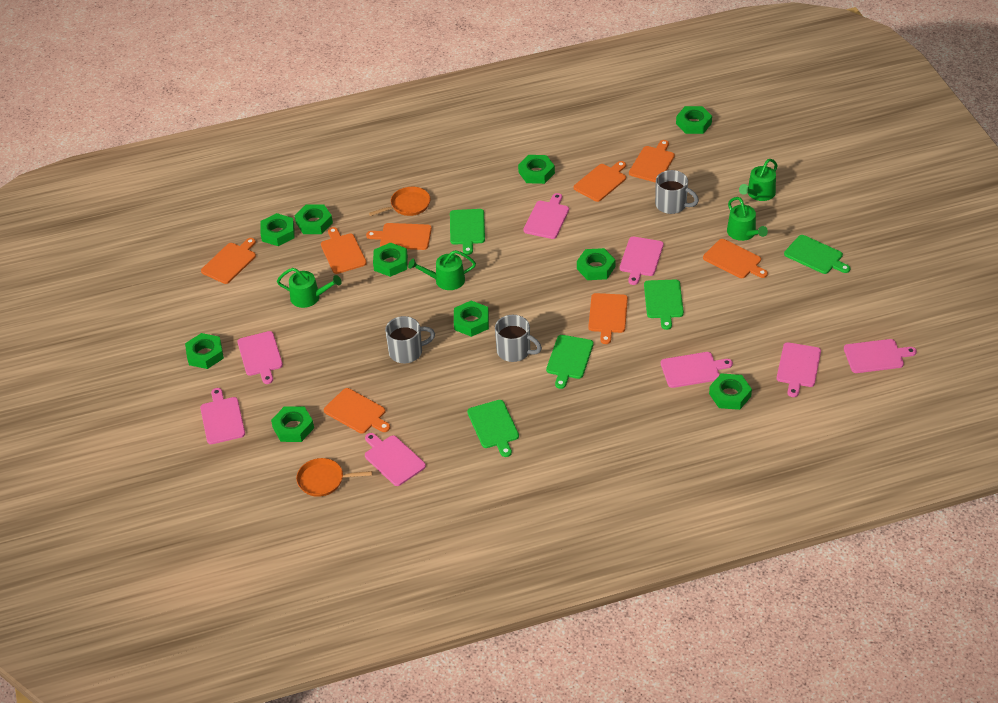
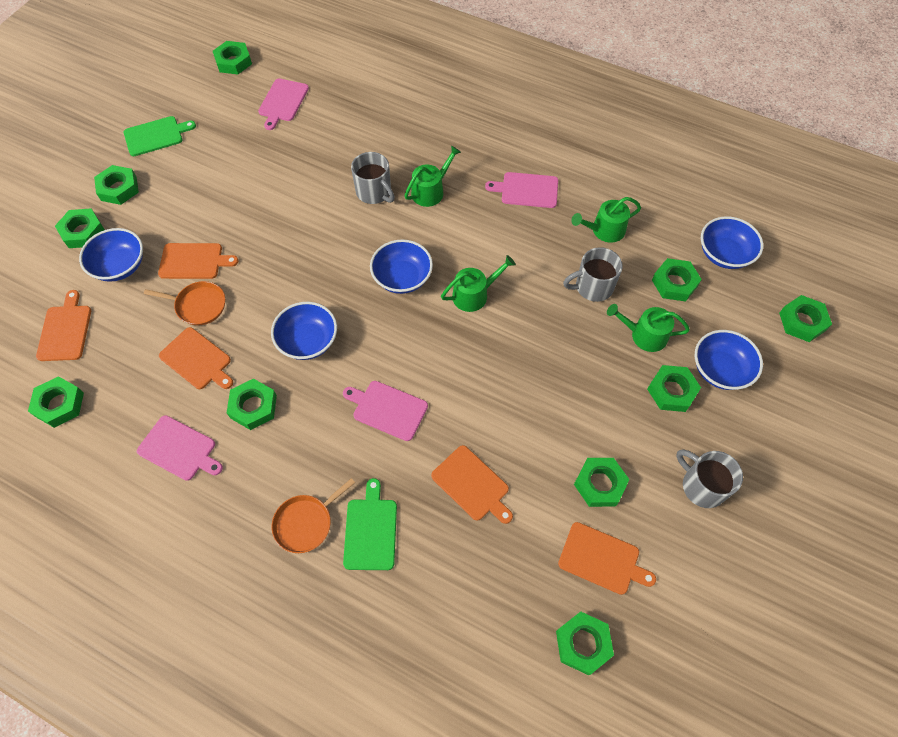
blue bowl: none = 0 -> [79,228,143,281] [271,302,337,360] [370,239,433,294] [695,330,763,390] [701,216,763,269] = 5
green cutting board: [450,209,485,255] [467,400,519,457] [546,335,593,389] [644,279,684,330] [784,235,851,274] = 5 -> [124,116,196,156] [343,478,397,570] = 2
orange cutting board: [201,238,256,284] [321,227,367,274] [324,388,390,434] [366,223,432,250] [573,161,626,202] [588,293,628,344] [629,140,675,183] [703,239,768,278] = 8 -> [36,290,91,361] [158,243,239,279] [159,327,233,389] [431,445,513,524] [558,522,656,595] = 5
pink cutting board: [200,388,245,444] [237,331,283,384] [365,433,426,486] [523,193,569,239] [620,237,664,285] [661,352,733,388] [777,342,821,397] [844,339,917,373] = 8 -> [137,415,223,481] [258,78,309,130] [343,381,428,441] [485,172,558,208] = 4

